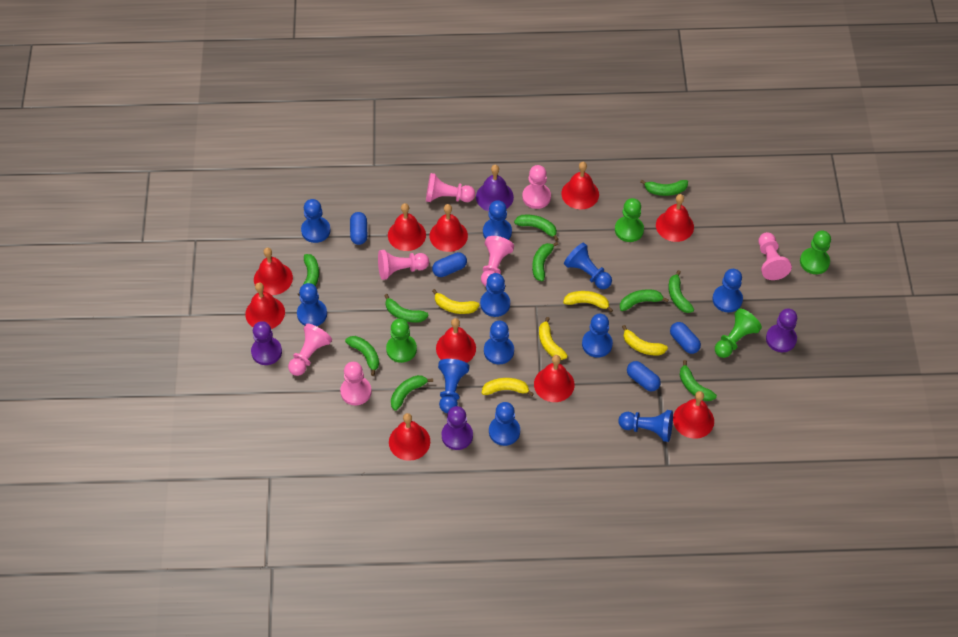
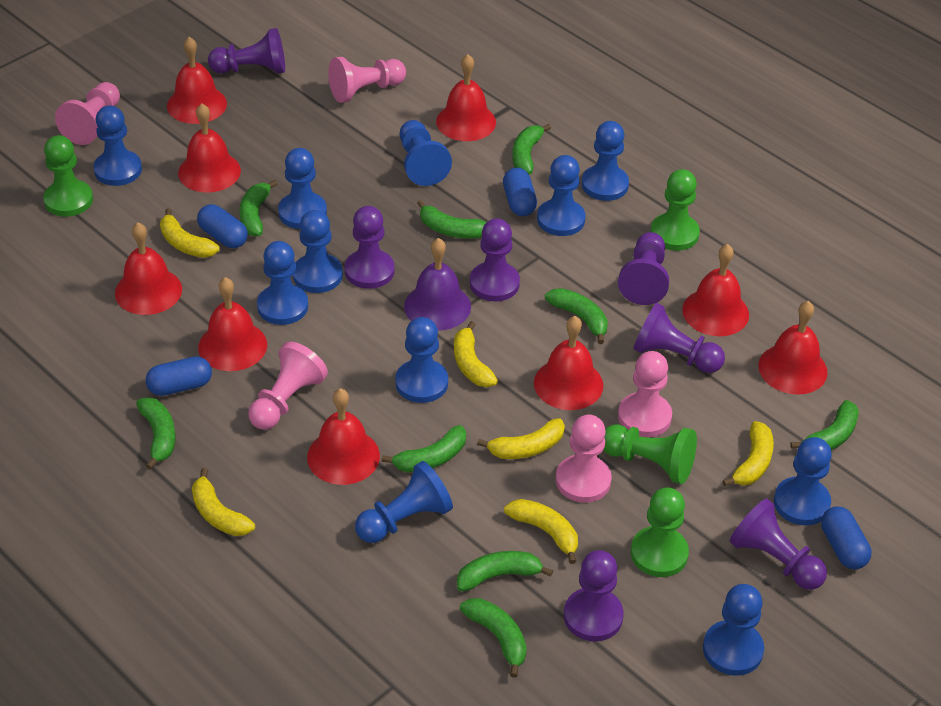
green banana: [298,254,319,296] [345,336,379,376] [384,294,429,323] [391,375,433,411] [514,215,559,241] [532,242,559,281] [620,289,669,311] [640,180,688,196] [668,270,694,313] [680,360,717,401] = 10 -> [136,397,175,470] [239,180,278,237] [382,425,466,473] [417,200,487,239] [457,551,553,591] [460,598,527,678] [512,124,551,174] [545,288,608,344] [790,400,859,450] = 9
pink pawn: [288,323,332,376] [340,362,372,406] [378,250,429,280] [426,173,475,202] [481,236,514,286] [522,165,551,209] [758,232,792,280] = 7 -> [55,82,120,145] [248,341,328,430] [328,57,406,103] [556,415,612,503] [618,351,672,437] = 5
purple pawn: [251,321,282,365] [442,406,473,450] [766,309,797,352] = 3 -> [208,28,285,74] [345,206,394,289] [470,218,520,301] [564,550,624,641] [618,232,669,305] [633,303,725,373] [730,498,827,590] = 7
red bell: [245,283,285,329] [254,247,293,295] [388,203,426,251] [389,413,430,461] [430,204,468,252] [436,318,476,363] [534,355,575,402] [561,162,599,209] [656,194,694,242] [673,391,714,439] = 10 -> [115,222,182,315] [167,37,227,124] [178,103,241,193] [198,277,267,371] [307,388,380,485] [436,54,496,141] [534,316,603,410] [682,244,749,336] [758,301,827,395] = 9
yellow banana: [432,289,479,314] [482,378,534,396] [539,317,568,360] [563,291,613,312] [622,325,668,355] = 5 -> [160,208,220,258] [192,468,255,536] [454,321,498,387] [477,418,565,459] [504,499,578,564] [723,421,774,486] = 6

